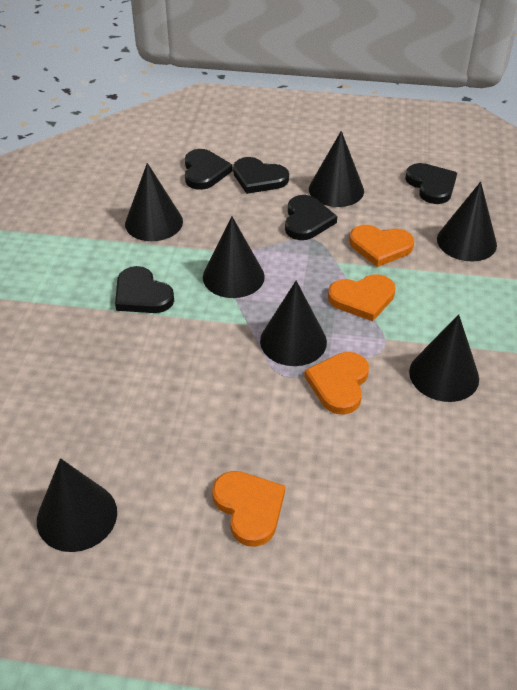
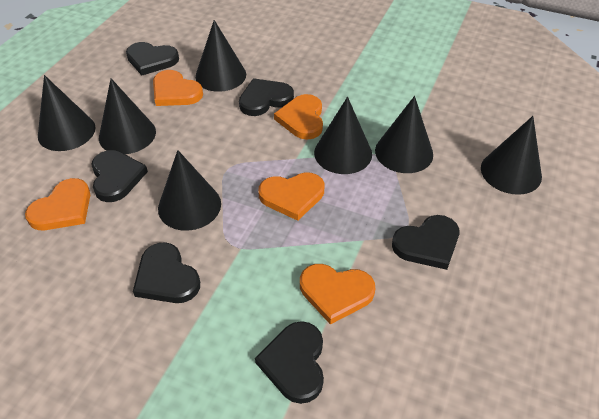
black heart: [115,266,174,313] [185,149,233,190] [233,157,289,194] [285,195,337,240] [405,163,457,204] = 5 -> [91,150,148,202] [126,42,179,75] [133,242,200,303] [239,78,294,116] [255,321,324,404] [392,215,459,270] = 6
orange heart: [212,471,285,547] [304,352,369,415] [328,274,396,321] [349,225,414,267] = 4 -> [25,178,90,230] [153,70,203,106] [258,172,324,221] [274,94,323,140] [300,264,375,325] = 5

